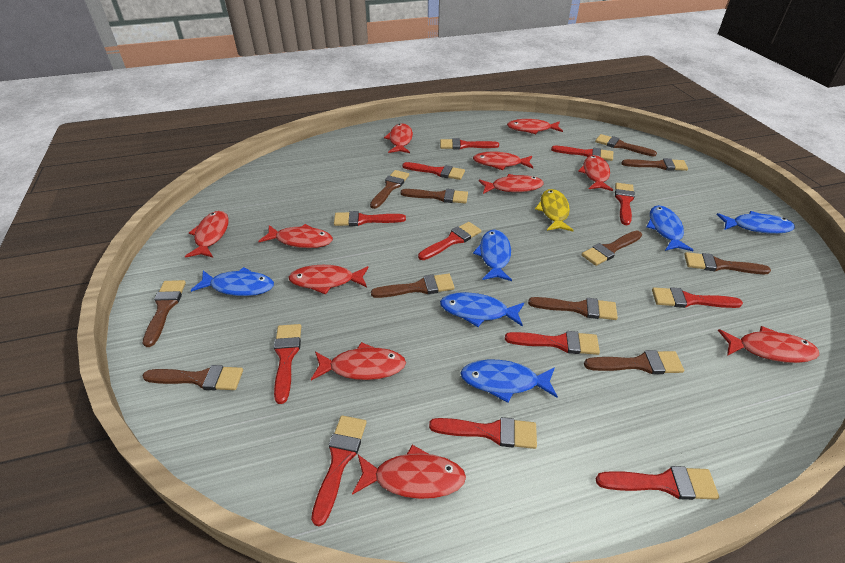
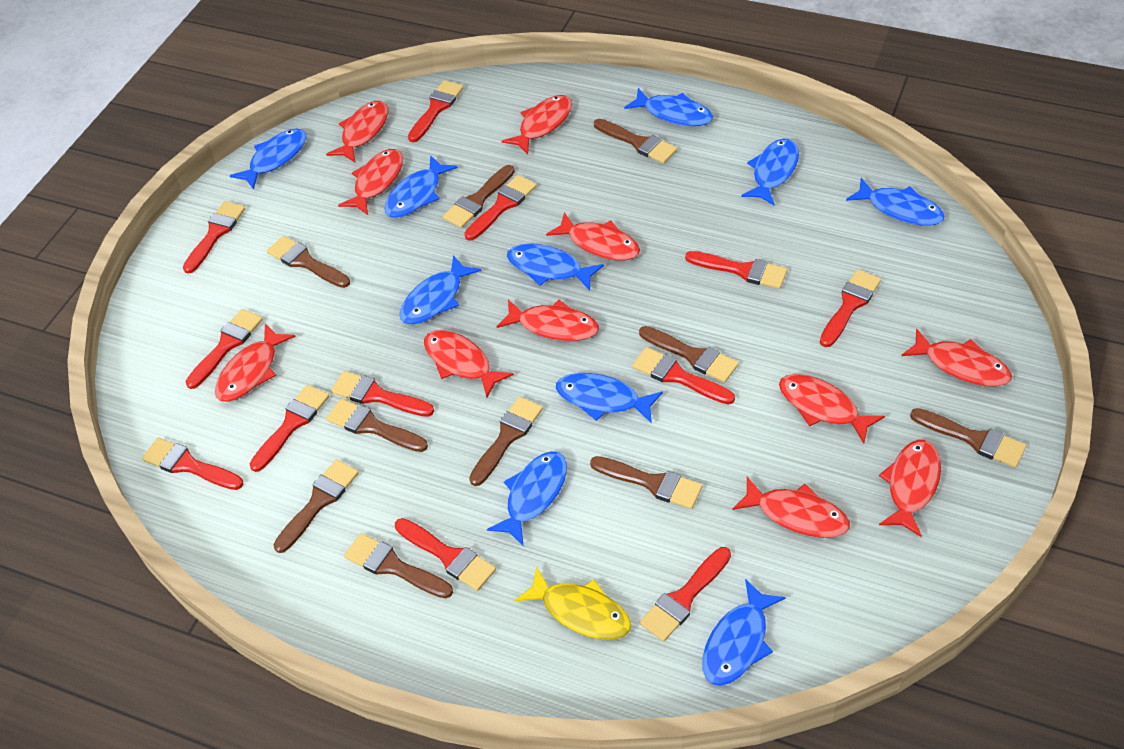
blue fish: [191,267,274,296] [440,292,524,327] [460,360,558,403] [473,230,512,281] [647,205,693,251] [717,211,795,234] = 6 -> [230,128,306,190] [384,155,458,218] [400,255,481,325] [487,451,567,547] [507,244,604,291] [556,373,663,424] [624,88,713,126] [702,579,786,686] [741,139,799,205] [846,178,945,226] = 10
brown brush: [143,280,186,347] [143,365,243,390] [370,170,409,209] [371,273,455,298] [400,189,468,203] [528,297,618,320] [581,231,642,266] [584,350,684,374] [595,134,657,157] [621,158,688,171] [684,252,771,274] = 11 -> [267,236,350,288] [273,459,359,553] [326,399,428,452] [344,533,453,598] [443,165,515,228] [469,397,543,486] [590,456,703,509] [594,119,677,164] [639,326,739,383] [910,408,1026,468] = 10

